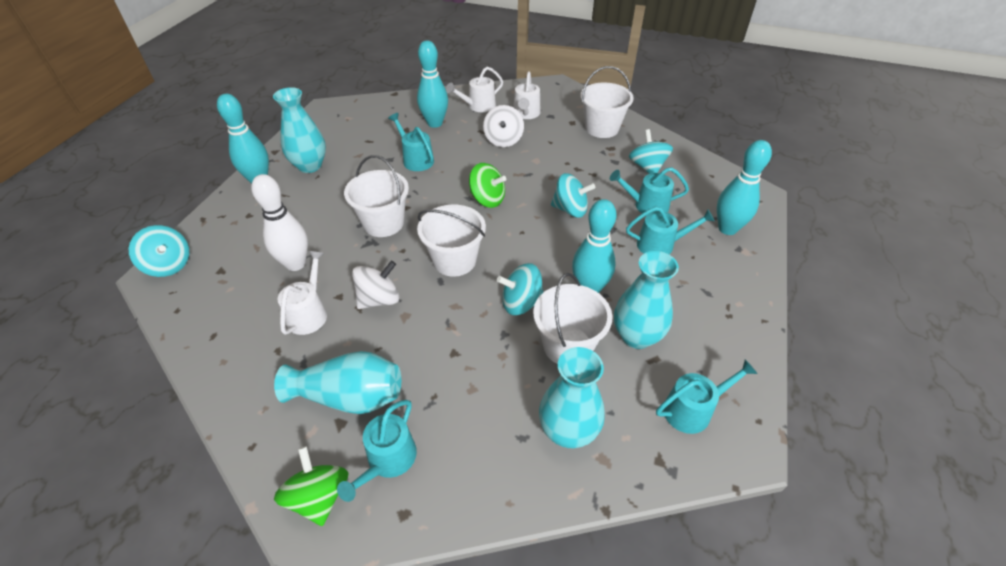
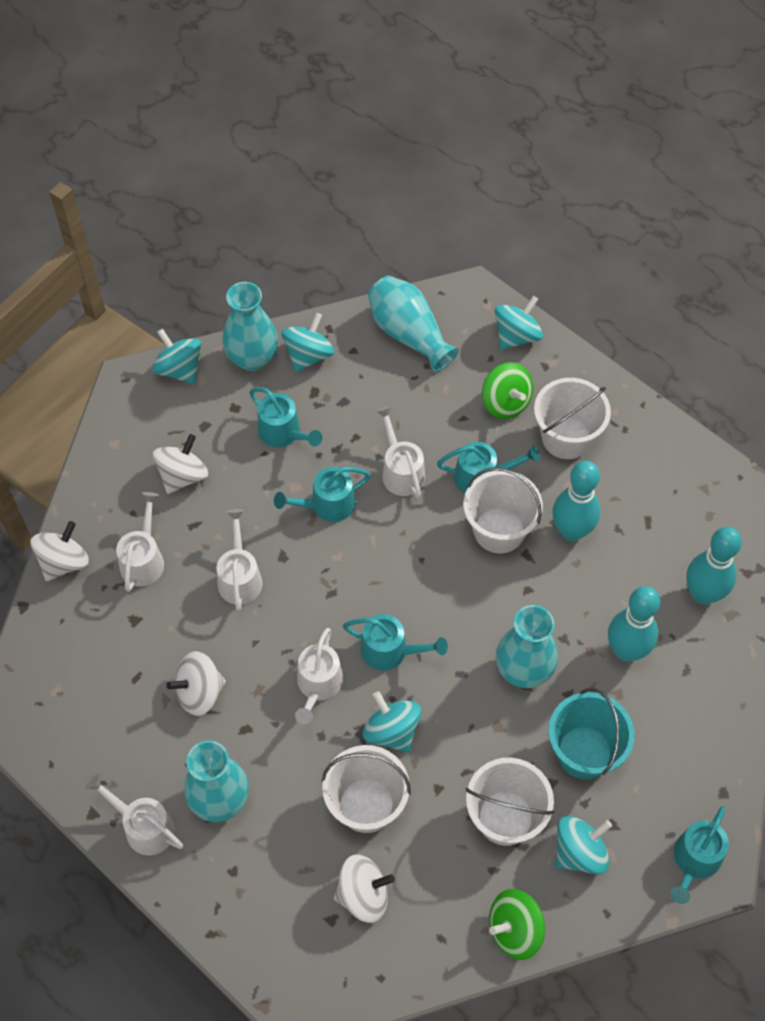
turquoise bowling pin: [217,94,269,184] [417,41,448,128] [572,199,617,293] [717,140,772,235] = 4 -> [553,461,601,541] [608,586,660,662] [686,527,742,605] = 3
turquoise bucket: none = 0 -> [549,688,635,779] = 1
turquoise spinning top: [129,225,189,277] [497,263,544,315] [551,173,595,218] [629,129,673,174] = 4 -> [152,329,202,384] [281,313,334,372] [363,691,421,753] [495,296,543,350] [556,816,612,875] = 5
white bowling pin: [251,174,308,271] = 1 -> none = 0
white spinning top: [352,261,399,309] [483,105,524,147] = 2 -> [30,521,89,581] [153,434,208,494] [167,651,226,716] [334,855,395,923] = 4
white watering can: [277,251,327,335] [446,67,503,112] [513,71,541,119] = 3 -> [86,774,183,855] [116,492,164,592] [217,509,263,611] [295,628,343,724] [376,406,425,498] = 5

